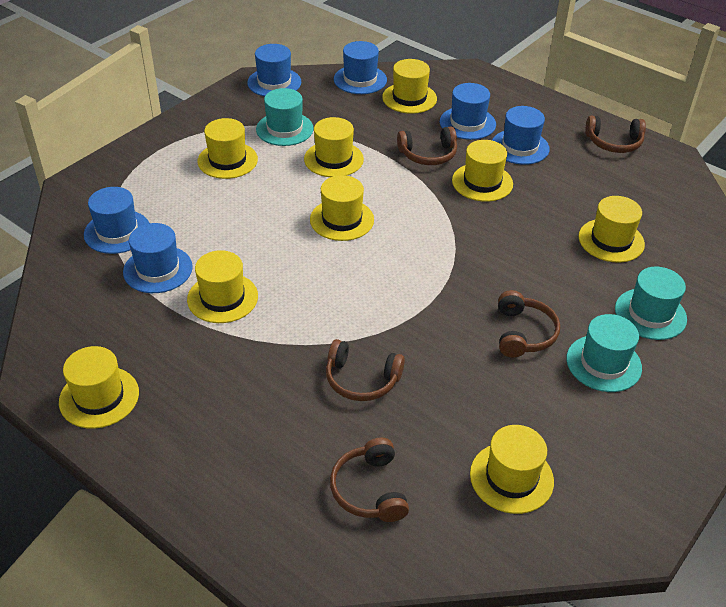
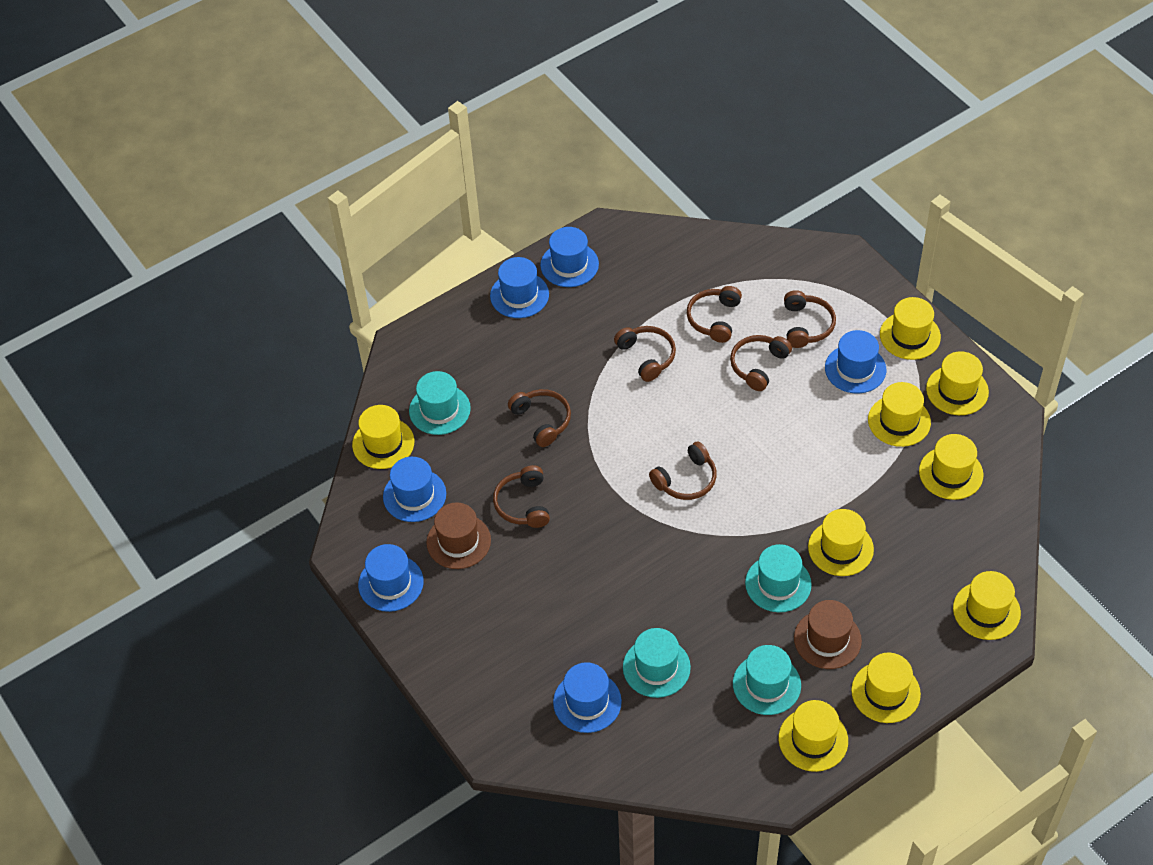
brown hat: none = 0 -> [426,503,491,569] [794,600,862,669] = 2
brown headphones: [326,339,405,401] [330,438,409,522] [397,126,457,165] [498,290,560,358] [585,116,646,153] = 5 -> [493,465,550,528] [508,389,571,447] [614,326,676,382] [649,442,717,500] [687,286,742,343] [730,335,792,391] [784,290,836,348] = 7
turquoise hat: [256,88,314,146] [566,314,642,392] [615,267,687,340] = 3 -> [409,371,471,435] [623,628,691,698] [733,645,801,715] [745,544,812,612] = 4

